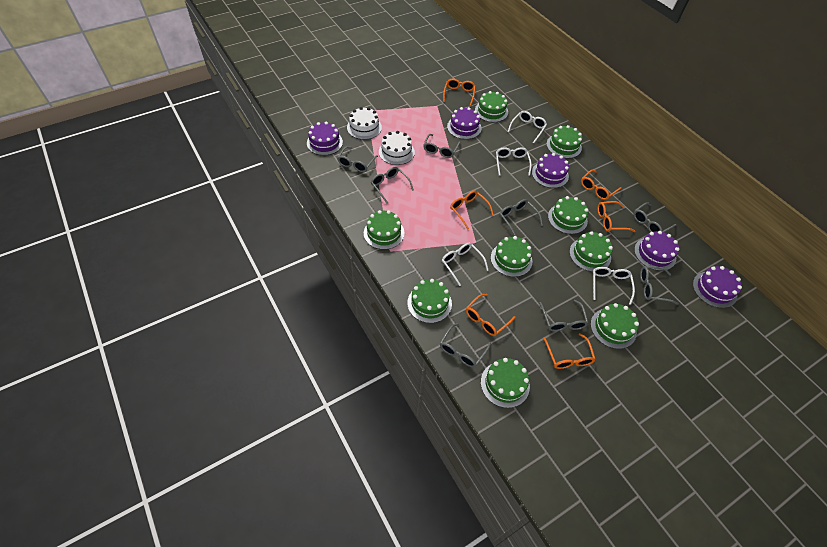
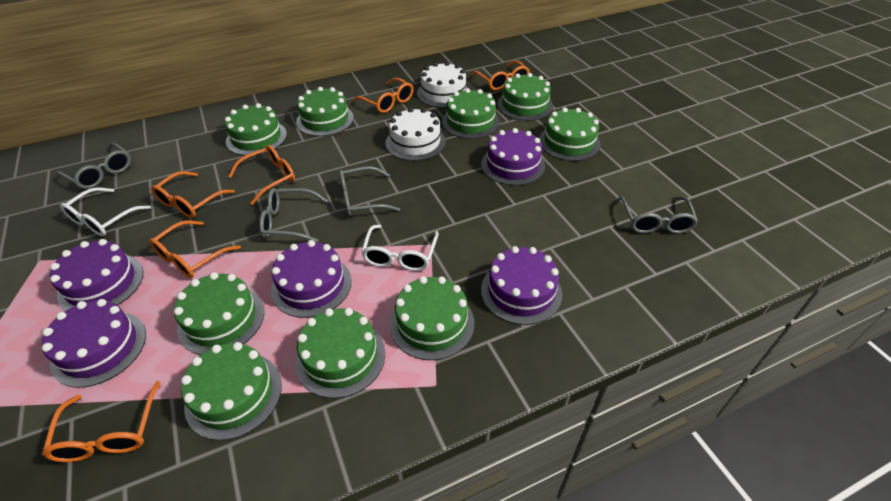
grey glasses: [337,146,378,172] [371,167,414,204] [424,134,460,158] [440,323,491,368] [499,199,543,236] [539,300,589,331] [633,202,677,232] [640,266,679,305] = 8 -> [56,143,131,189] [259,188,328,242] [339,166,400,216] [618,196,698,234] = 4
white glasses: [442,243,488,286] [496,147,532,176] [508,111,547,143] [593,267,635,305] = 4 -> [60,187,151,236] [361,225,439,271] = 2

